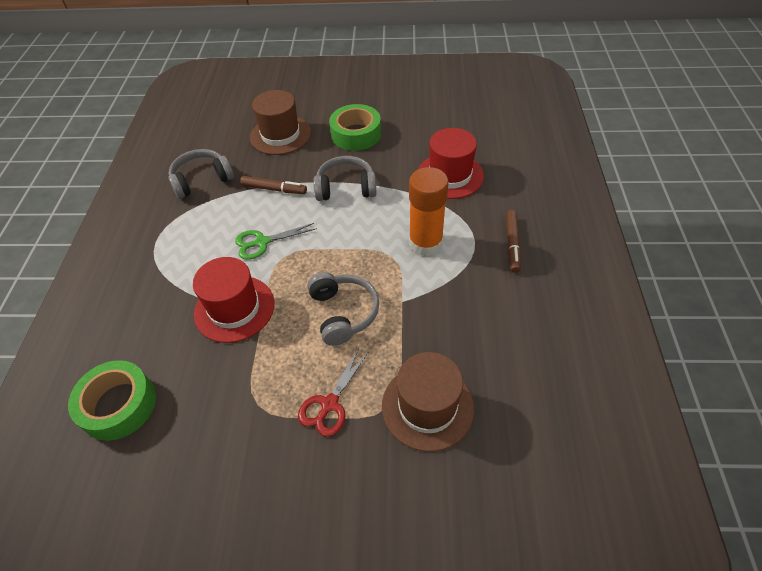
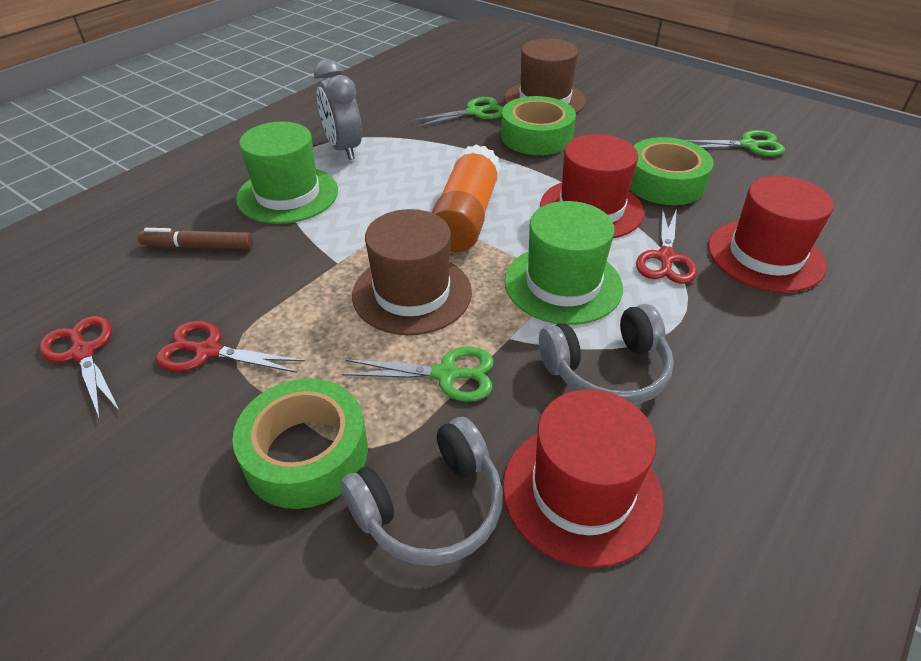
brown marker: [240,176,307,194] [506,210,521,273] = 2 -> [138,228,253,249] = 1
green hat: none = 0 -> [236,121,338,224] [504,201,623,325] = 2
green scissors: [235,223,317,260] = 1 -> [342,347,494,402] [413,97,503,127] [685,130,785,156] = 3
green tape: [68,360,156,441] [329,104,381,151] = 2 -> [232,378,368,509] [501,96,576,155] [630,137,714,205] = 3
grey clock: none = 0 -> [314,59,362,160] = 1
grey headphones: [168,149,234,199] [307,272,379,346] [313,156,377,201] = 3 -> [340,417,503,566] [539,304,674,405] = 2
red hat: [193,257,274,343] [418,128,484,199] = 2 -> [503,389,664,568] [540,134,644,238] [708,175,834,292] = 3
red scissors: [298,348,369,437] = 1 -> [39,316,120,419] [156,321,305,373] [636,208,697,284] = 3

